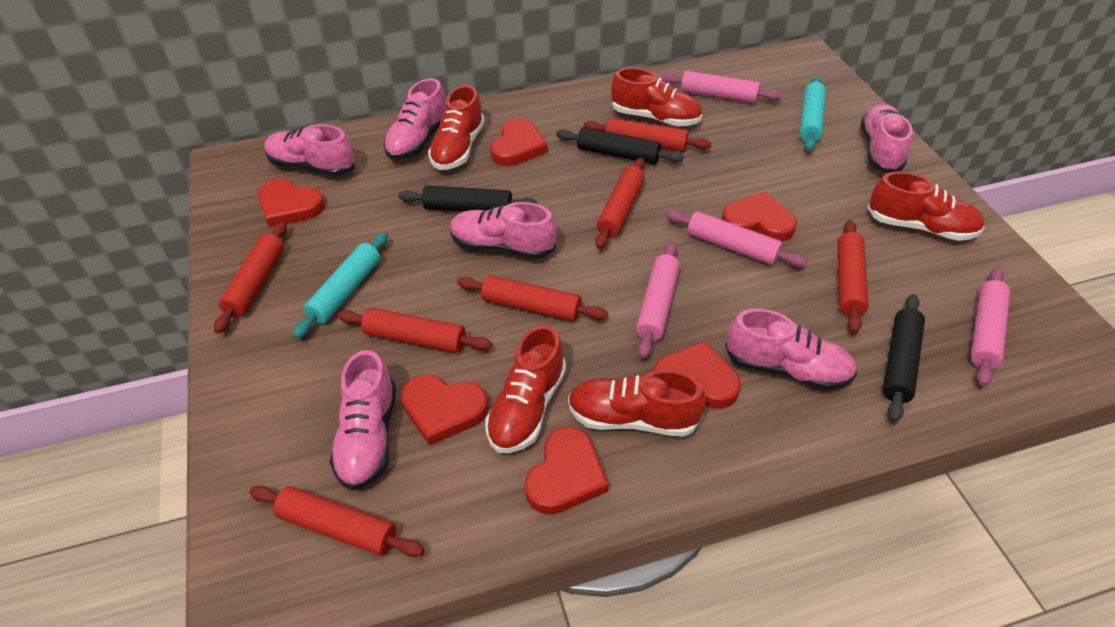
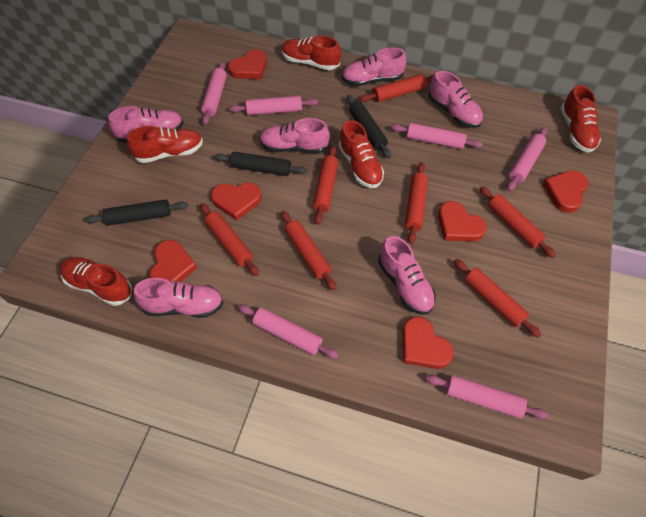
pink rolling pin: [636,242,680,359] [661,71,782,103] [666,210,807,267] [971,268,1010,386] = 4 -> [201,61,227,125] [229,96,318,115] [238,304,339,359] [391,123,483,149] [426,375,548,419] [507,127,547,191] = 6
turquoise rolling pin: [293,232,388,338] [799,76,826,151] = 2 -> none = 0

